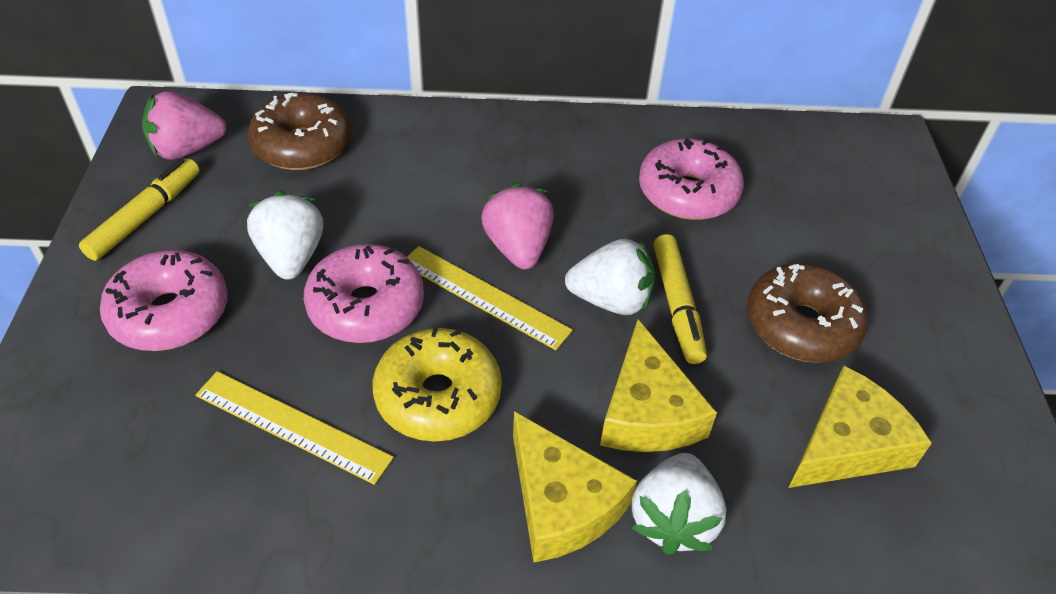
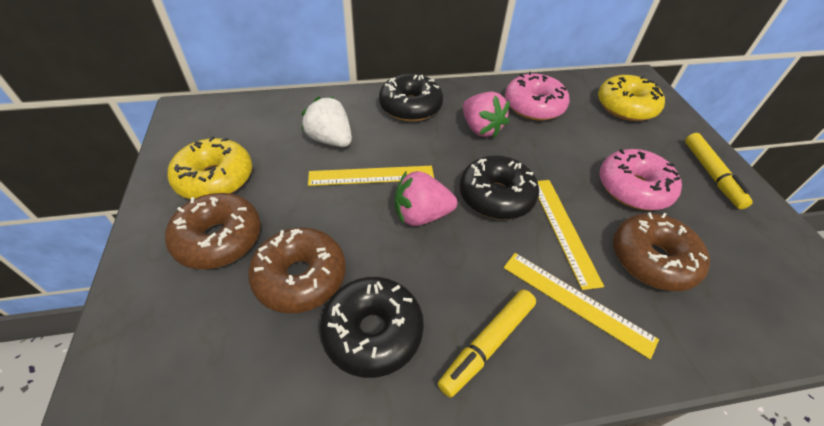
black donut: none = 0 -> [319,277,424,378] [379,74,443,122] [459,155,539,220] = 3
brown donut: [248,92,352,170] [747,263,868,363] = 2 -> [165,193,261,269] [248,227,346,313] [613,212,710,291] = 3
pink donut: [100,250,228,351] [304,244,424,343] [639,139,744,220] = 3 -> [505,72,570,121] [600,149,682,211] = 2
white strawberry: [247,191,323,280] [565,238,655,315] [631,453,726,555] = 3 -> [301,97,352,147] = 1
yellow cheese: [513,411,637,563] [600,319,717,452] [788,366,932,488] = 3 -> none = 0
yellow donut: [372,327,502,442] = 1 -> [168,136,252,199] [598,75,665,121] = 2
yellow ruler: [195,371,394,485] [407,246,573,350] = 2 -> [308,166,434,186] [503,253,659,359] [538,180,604,290] = 3

